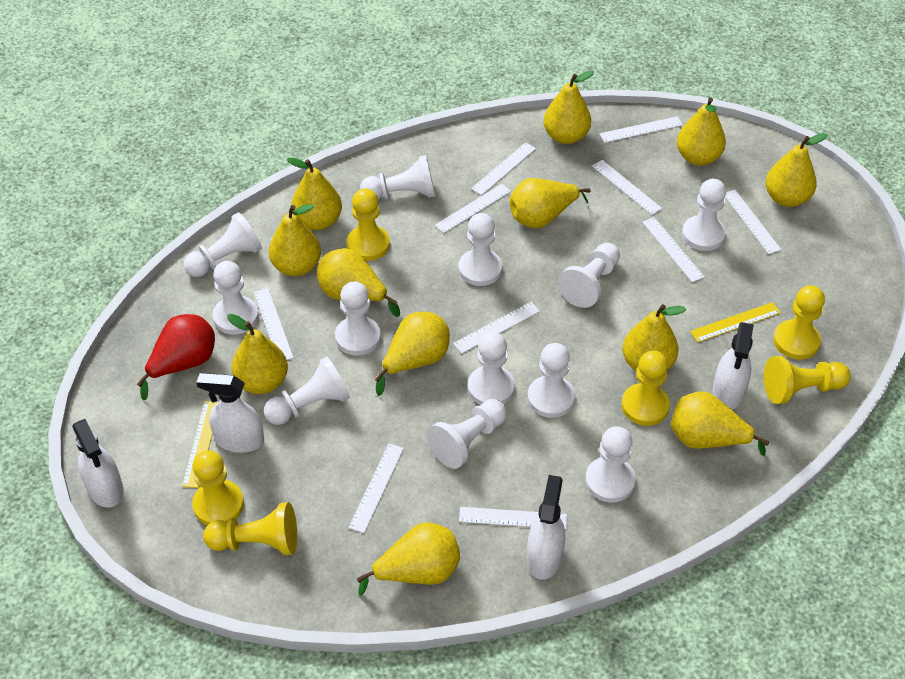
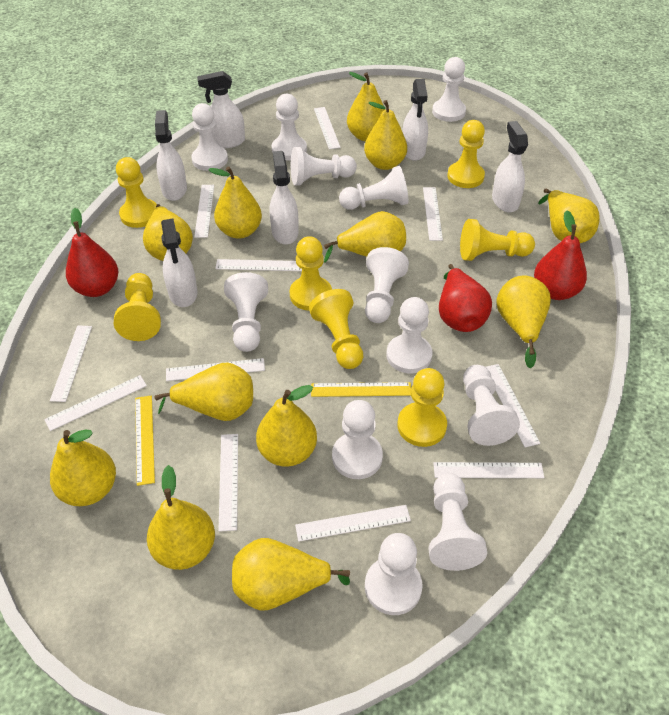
red pear: [137,314,215,400] = 1 -> [66,208,118,297] [439,264,492,332] [534,211,587,300] = 3
white ruler: [254,288,294,360] [348,444,404,533] [435,184,511,233] [453,302,540,354] [459,507,567,529] [471,142,536,195] [592,160,662,215] [600,116,683,143] [642,217,705,283] [725,190,781,254] = 10 -> [44,375,147,431] [50,325,92,402] [166,358,265,381] [194,185,214,238] [215,259,302,271] [218,434,238,532] [295,505,411,542] [314,107,341,149] [423,187,443,241] [433,462,544,478] [486,364,540,447] = 11
white spray bottle: [72,419,123,508] [196,373,264,453] [527,475,565,580] [712,322,754,410] = 4 -> [155,110,187,201] [161,218,198,307] [197,71,245,148] [270,151,299,245] [402,79,428,161] [492,121,528,212] = 6
yellow pawn: [192,450,244,525] [203,502,297,555] [347,188,390,261] [621,351,670,426] [764,356,851,404] [773,285,825,360] = 6 -> [114,273,161,341] [116,157,157,228] [290,236,332,311] [309,289,363,369] [397,368,447,447] [447,120,485,188] [460,219,535,261] = 7

